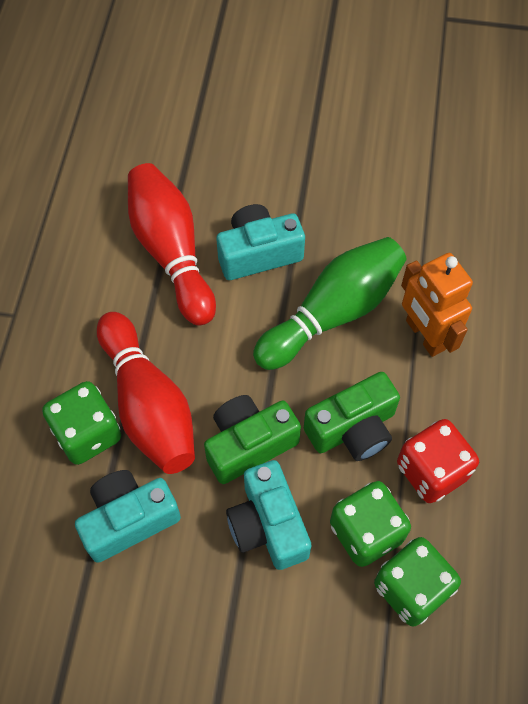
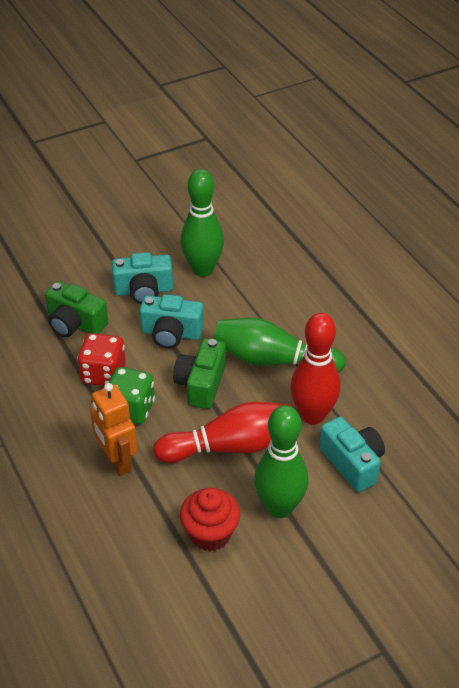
green bowling pin: [253,237,407,370] = 1 -> [181,169,224,277] [213,317,346,373] [254,405,308,518] = 3
green dice: [42,381,121,465] [330,481,411,567] [374,537,461,626] = 3 -> [109,367,155,424] = 1
red cupcake: none = 0 -> [180,488,240,551] = 1

